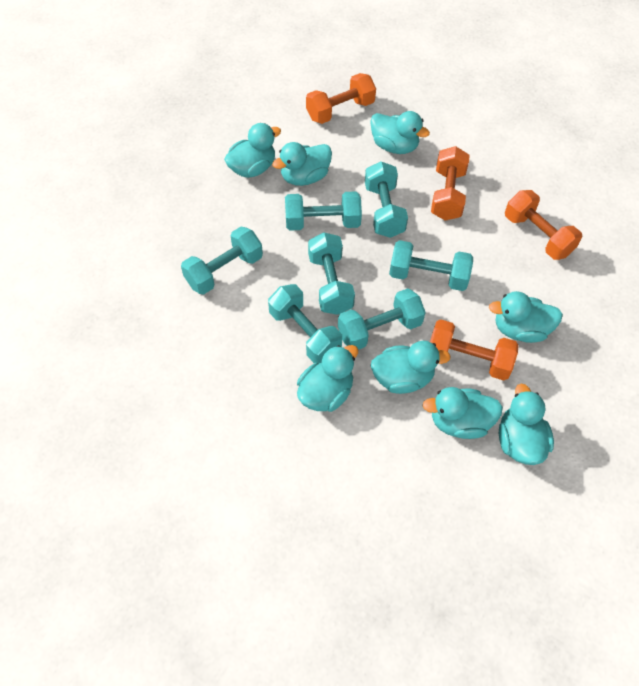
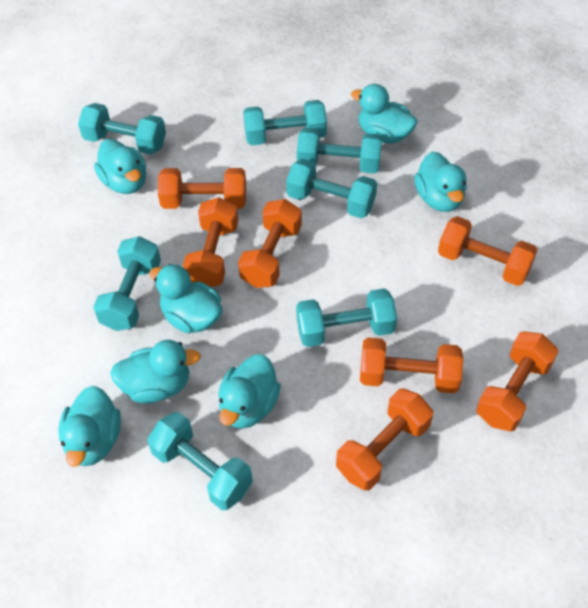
orange dumbbell: [306,73,376,124] [430,319,519,380] [431,146,470,221] [505,190,582,260] = 4 -> [158,168,246,209] [183,197,238,287] [238,199,302,288] [336,389,433,490] [360,338,463,393] [438,216,537,286] [476,331,558,432] = 7
turquoise duck: [224,123,281,178] [272,142,332,186] [297,345,358,412] [370,111,430,154] [371,341,451,394] [422,387,503,439] [489,291,563,343] [499,383,554,465] = 8 -> [58,386,121,467] [94,139,146,194] [110,340,201,403] [149,264,222,333] [218,354,281,429] [351,84,418,144] [414,151,467,212] = 7

